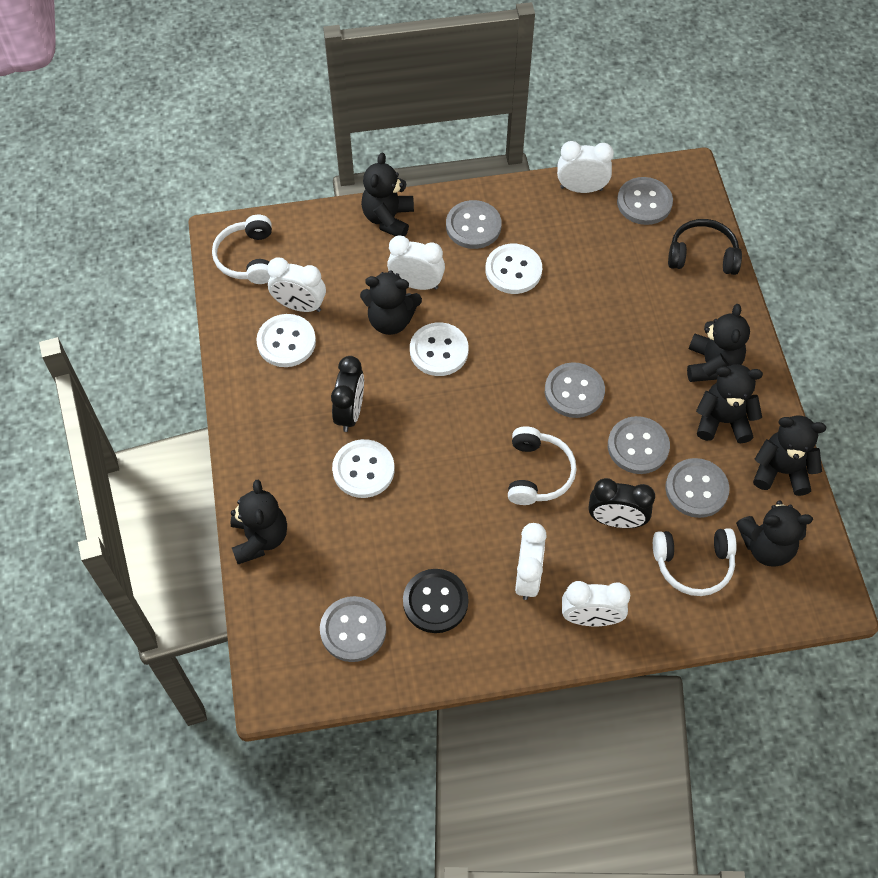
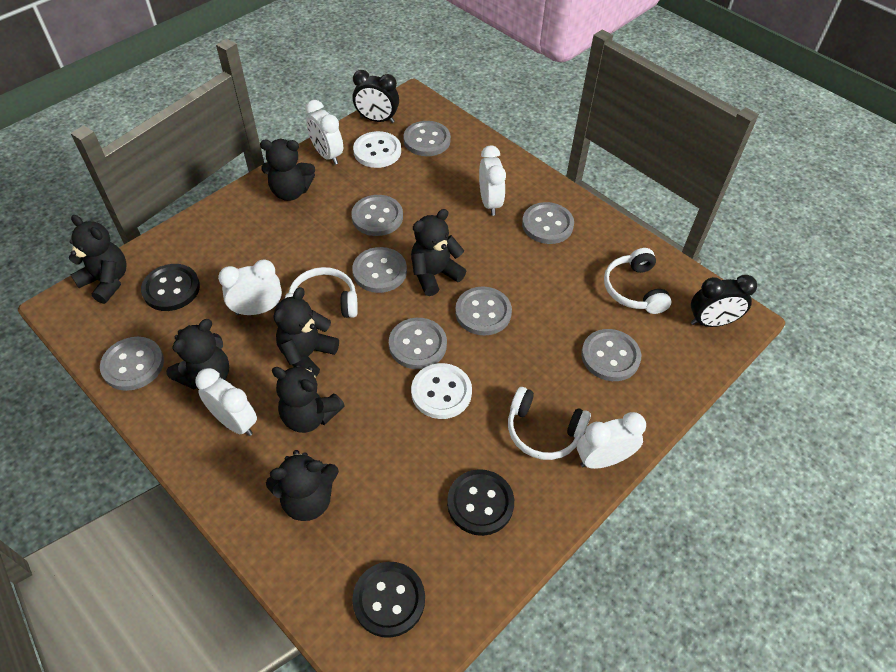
black button: [403,569,468,633] = 1 -> [141,264,200,311] [352,562,425,638] [447,469,514,536] = 3
black headphones: [668,219,742,275] = 1 -> none = 0
grey button: [320,596,386,662] [446,200,502,249] [545,362,605,418] [608,416,670,474] [617,177,673,225] [665,458,729,518] = 6 -> [100,337,164,391] [351,195,403,236] [352,247,407,293] [389,318,447,369] [404,121,451,156] [455,286,512,335] [522,202,574,244] [581,329,641,381] = 8
white button: [256,314,316,367] [332,439,395,498] [410,322,469,376] [485,244,542,294] = 4 -> [353,131,401,168] [411,363,472,419] = 2

